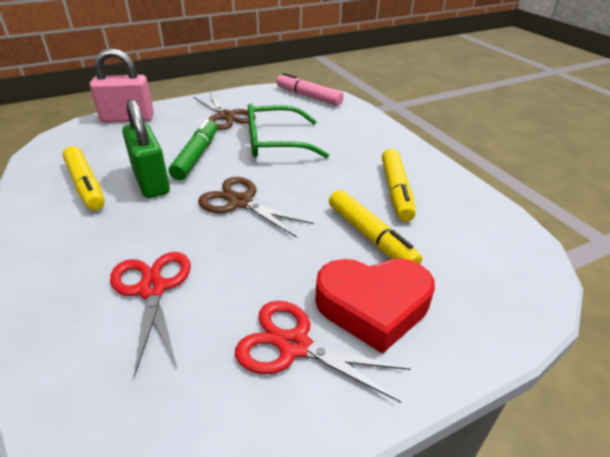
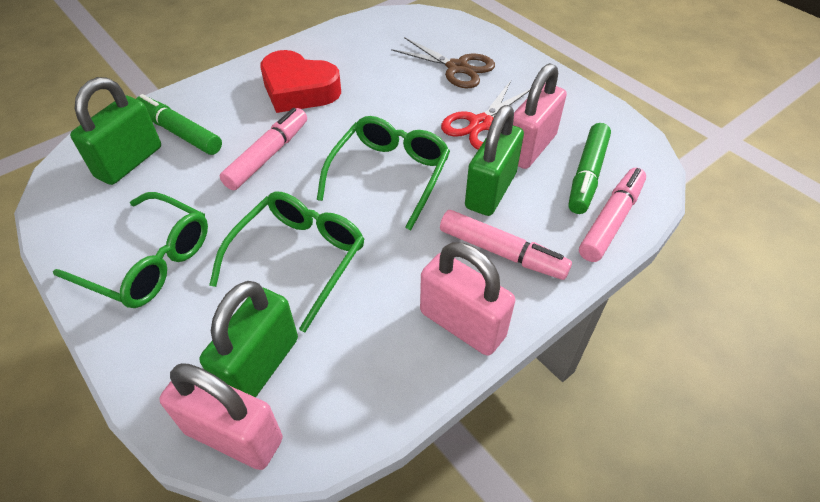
brown scissors: [193,92,256,130] [198,177,314,238] = 2 -> [391,37,495,88] = 1
green glasses: [248,104,329,158] = 1 -> [53,192,208,308] [209,192,364,332] [317,116,450,230] = 3
green marker: [169,119,217,180] = 1 -> [136,94,222,155] [568,123,611,214] = 2
green padlock: [122,99,170,198] = 1 -> [70,77,161,185] [199,281,298,397] [465,105,524,216] = 3
pink marker: [276,73,344,106] = 1 -> [220,108,307,190] [440,210,572,280] [579,168,646,262] = 3
pink padlock: [90,48,154,123] = 1 -> [159,363,283,470] [420,242,516,356] [513,63,567,169] = 3
red scissors: [110,252,191,377] [235,301,411,403] = 2 -> [441,81,530,150] = 1
yellow marker: [63,146,105,211] [329,190,422,264] [382,149,416,222] = 3 -> none = 0

